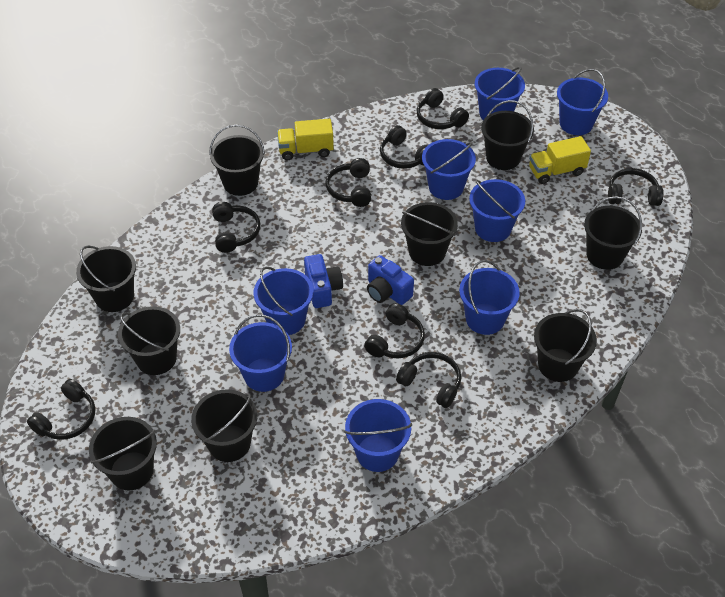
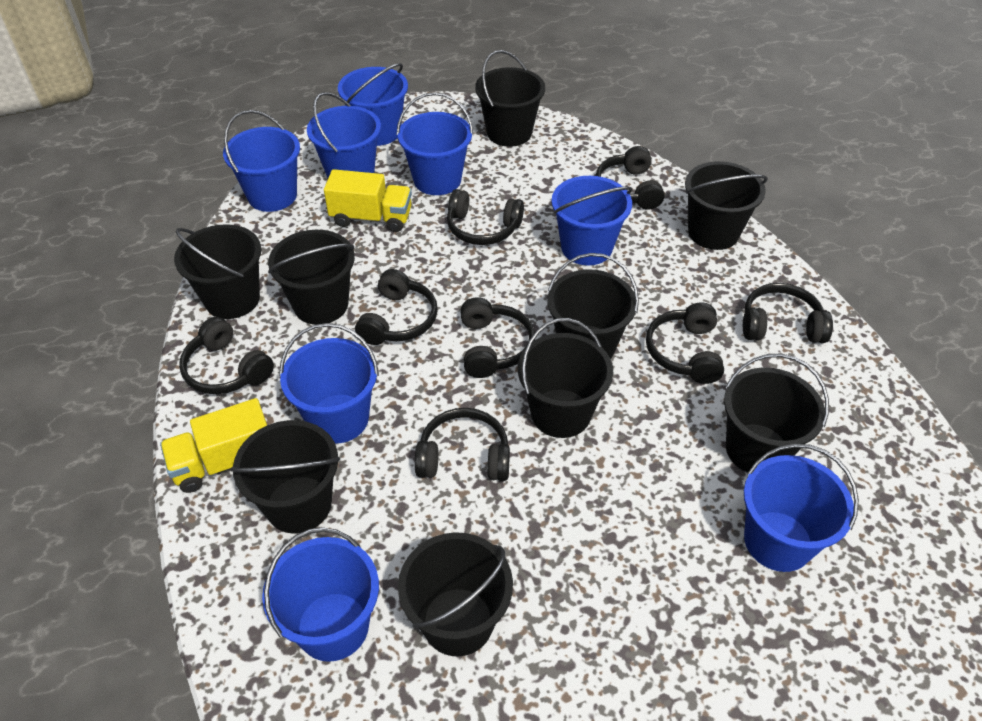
blue camera: [304,254,343,308] [367,255,414,305] = 2 -> none = 0

